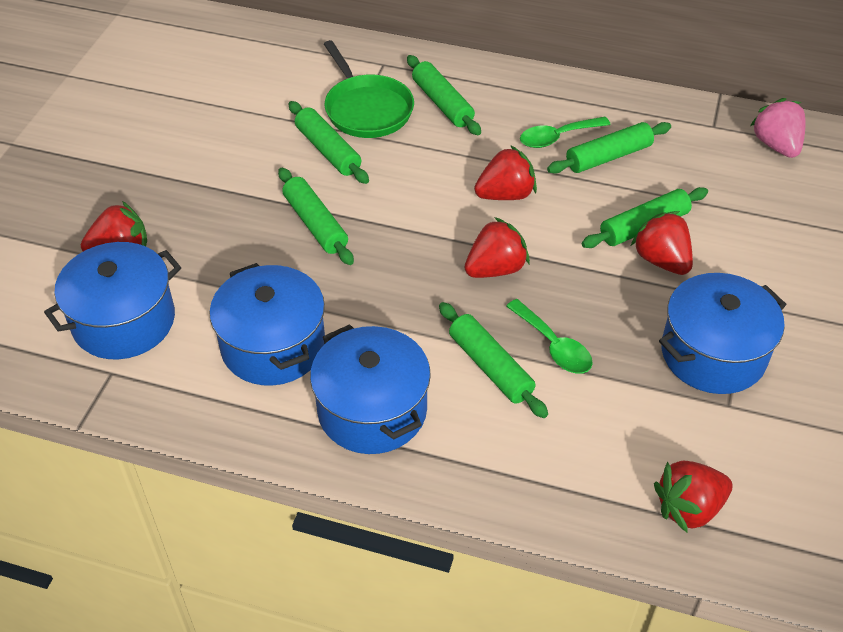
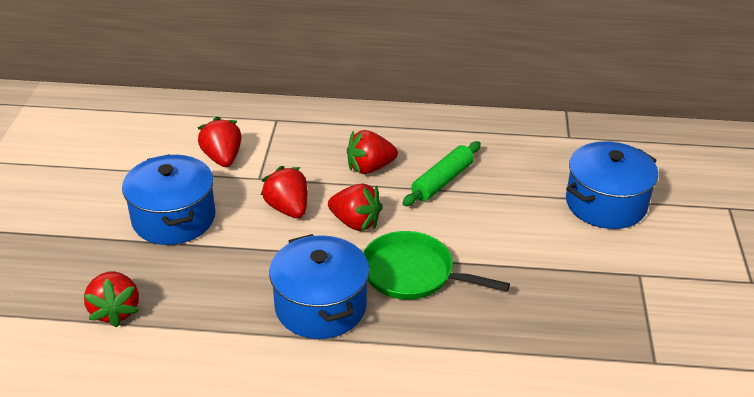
blue pot: [44,242,181,359] [210,263,325,386] [310,324,431,454] [659,273,787,394] = 4 -> [122,154,215,245] [269,234,369,339] [566,141,658,229] = 3
green rolling pin: [278,168,354,265] [289,101,369,184] [407,55,481,135] [439,302,548,418] [547,122,671,174] [582,187,708,248] = 6 -> [402,141,481,206] = 1
green spoon: [506,299,593,374] [520,117,611,148] = 2 -> none = 0
pink strawberry: [750,98,806,158] = 1 -> none = 0

